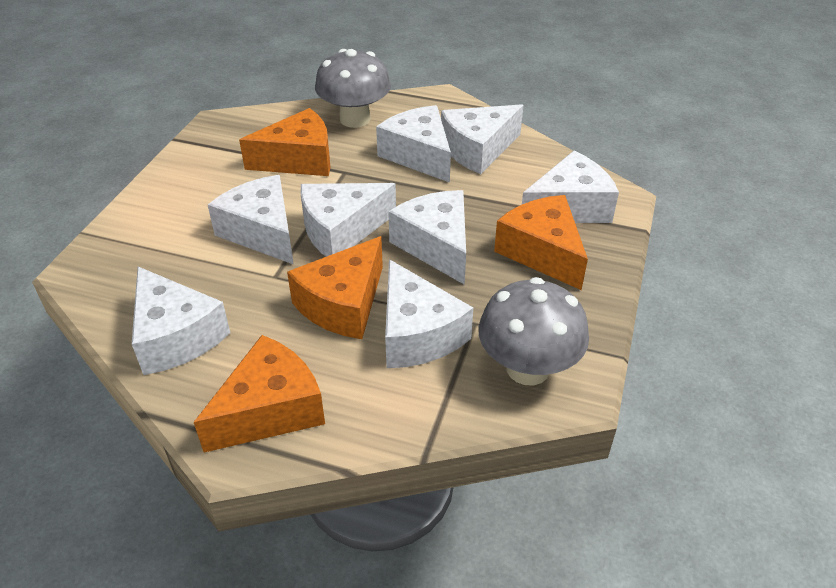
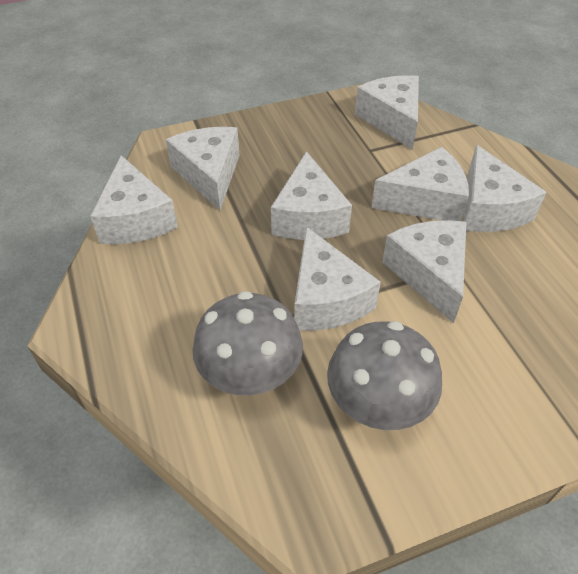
orange cheese: [194,335,325,453] [239,108,331,176] [287,236,383,339] [494,195,588,290] = 4 -> none = 0

